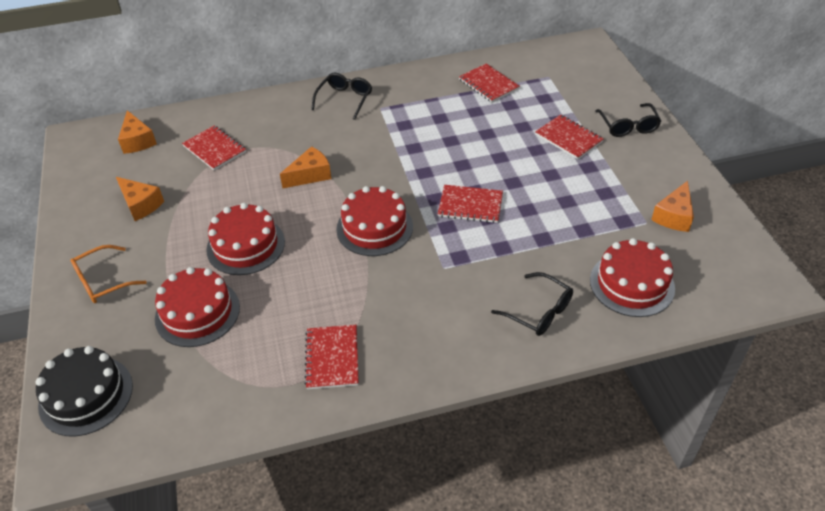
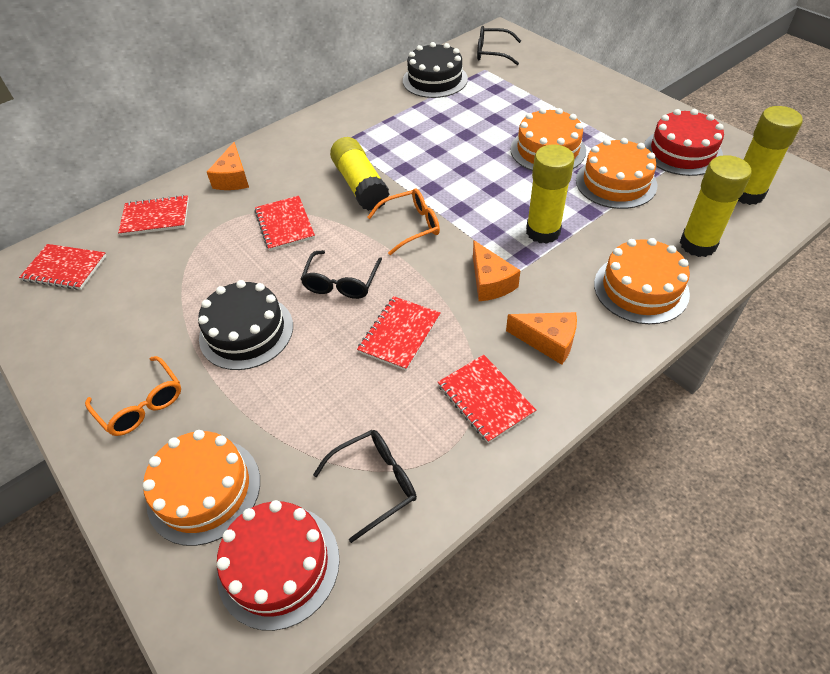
black cake: [36,346,133,436] = 1 -> [198,280,293,370] [403,42,468,98] = 2
orange cake: none = 0 -> [142,430,260,546] [510,108,586,171] [576,138,657,209] [594,238,690,324] = 4
orange cheese: [116,177,164,221] [118,110,157,154] [280,146,332,188] [651,181,694,232] = 4 -> [207,142,249,190] [473,240,521,301] [506,312,577,365] = 3
orange glasses: [70,245,147,303] = 1 -> [85,356,181,436] [368,188,440,255] = 2
red cake: [155,267,240,347] [206,203,285,275] [336,186,413,256] [590,238,675,317] = 4 -> [217,500,340,631] [644,109,724,176] = 2
yellow glue stick: none = 0 -> [330,137,390,211] [526,145,575,244] [680,155,752,257] [738,106,803,205] = 4

